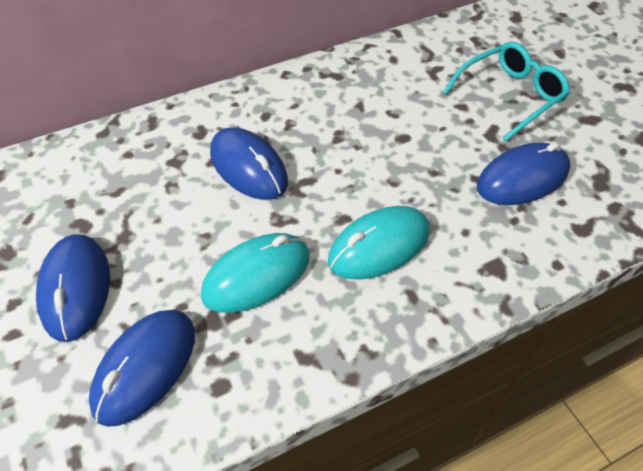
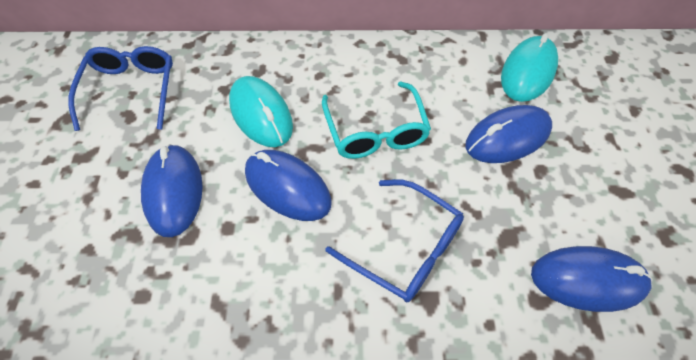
blue glasses: none = 0 -> [69,46,173,131] [325,179,464,302] = 2

